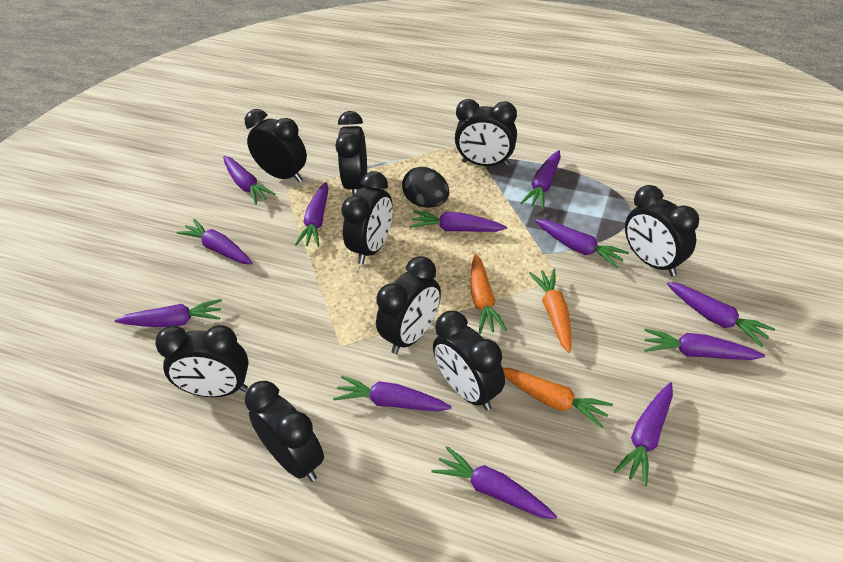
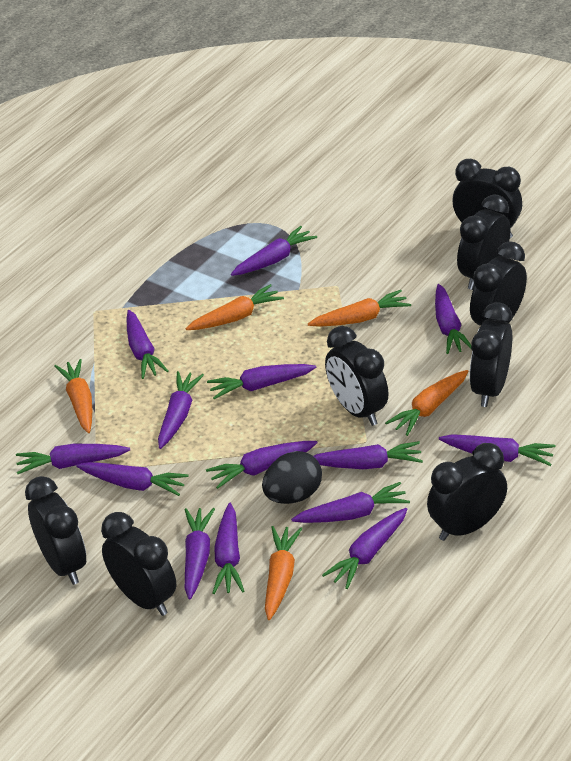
black clock: [155,325,249,397] [245,109,307,182] [245,381,324,482] [335,111,367,196] [341,171,393,264] [376,256,441,354] [433,311,505,411] [455,99,517,166] [625,185,699,276] = 9 -> [25,476,86,585] [101,512,176,616] [325,326,389,426] [427,443,507,541] [452,159,522,238] [457,194,511,290] [469,302,512,407] [470,241,527,326] = 8
orange carrot: [471,253,507,334] [503,368,613,428] [529,269,572,353] = 3 -> [55,359,92,433] [186,284,284,330] [265,526,302,620] [308,290,411,327] [385,370,469,436] = 5
purple carrot: [115,299,222,327] [177,219,252,264] [223,156,276,205] [295,182,329,247] [333,376,452,411] [410,211,507,232] [432,446,557,519] [521,150,561,209] [535,219,629,269] [614,382,673,486] [644,329,765,360] [667,282,775,347] = 12 -> [16,444,130,474] [76,462,189,496] [127,310,169,379] [158,371,204,449] [185,508,215,600] [206,441,317,489] [207,364,316,399] [212,503,244,594] [231,226,317,276] [291,482,410,523] [314,441,423,469] [322,508,407,589] [435,284,472,354] [439,434,555,466] = 14

